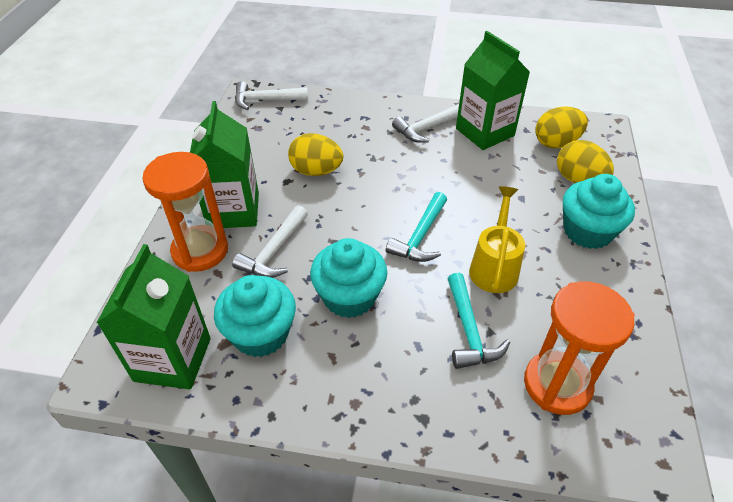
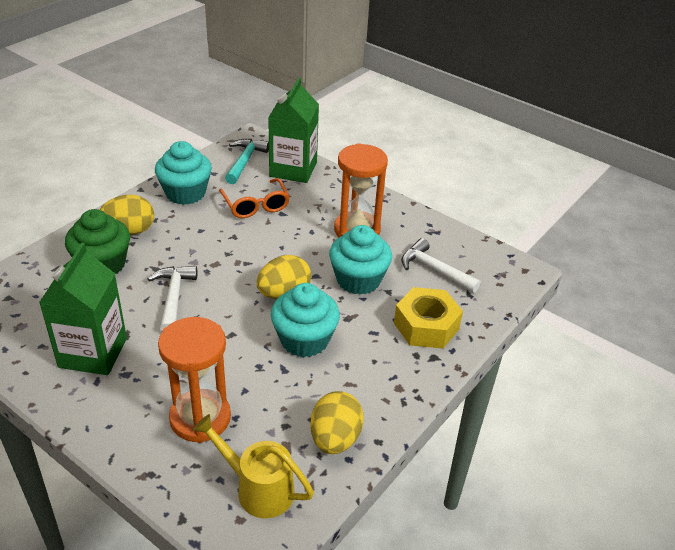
green carton: [96,244,211,389] [190,101,259,228] [456,31,530,150] = 3 -> [39,243,127,375] [268,78,319,183] = 2
green cupcake: none = 0 -> [65,209,130,274] = 1
orange glasses: none = 0 -> [219,178,290,218] = 1
turquoise hammer: [386,192,447,262] [448,273,510,369] = 2 -> [225,139,269,184] = 1
white hammer: [232,205,308,278] [235,81,308,110] [392,104,459,143] = 3 -> [148,266,197,332] [401,238,481,293] = 2
yellow nut: none = 0 -> [394,287,463,349] = 1

